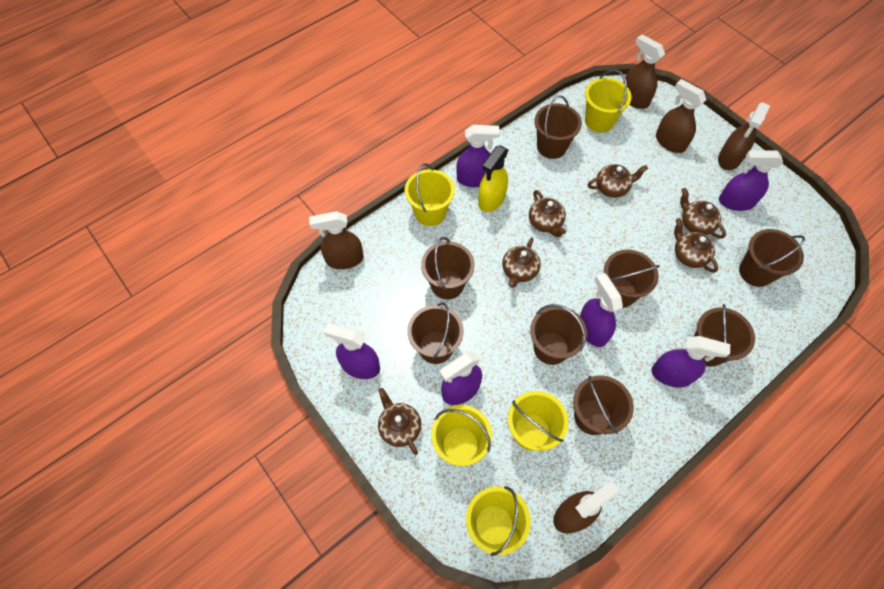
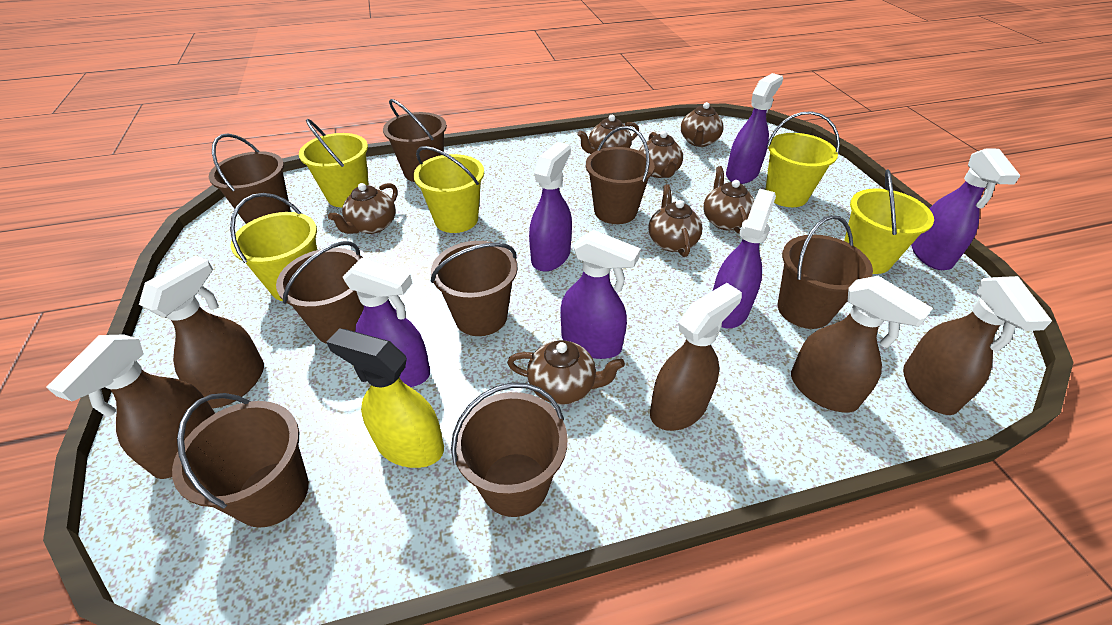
brown teapot: [378,388,421,455] [502,237,541,288] [529,190,566,237] [587,164,648,198] [674,218,718,273] [680,188,726,239] = 6 -> [328,183,398,234] [507,340,625,405] [577,115,639,154] [639,131,683,178] [648,184,702,257] [681,102,724,147] [703,166,754,234] = 7

